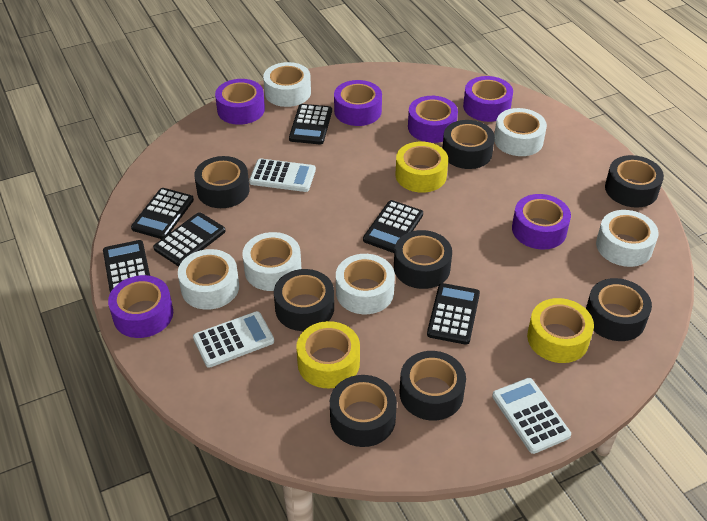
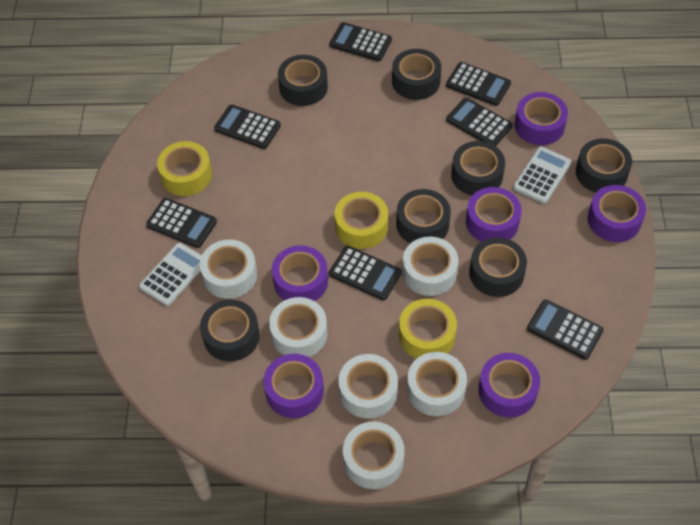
black calculator: [103,240,150,293] [131,188,194,239] [153,212,226,266] [289,104,332,144] [363,200,423,253] [427,283,480,345] = 6 -> [146,198,217,248] [214,104,281,149] [329,22,392,61] [329,246,402,300] [446,62,511,106] [446,98,513,146] [527,299,604,360] = 7
black tape: [194,156,250,208] [274,269,334,331] [330,375,397,447] [394,230,452,289] [400,351,466,421] [443,120,495,169] [586,278,652,341] [605,155,664,208] = 8 -> [200,299,260,362] [278,55,328,106] [392,49,441,100] [396,189,451,244] [451,141,505,196] [469,237,527,297] [576,138,632,193] = 7
white calculator: [193,311,274,368] [249,158,316,192] [492,378,571,454] = 3 -> [139,243,202,306] [513,146,571,204] = 2

